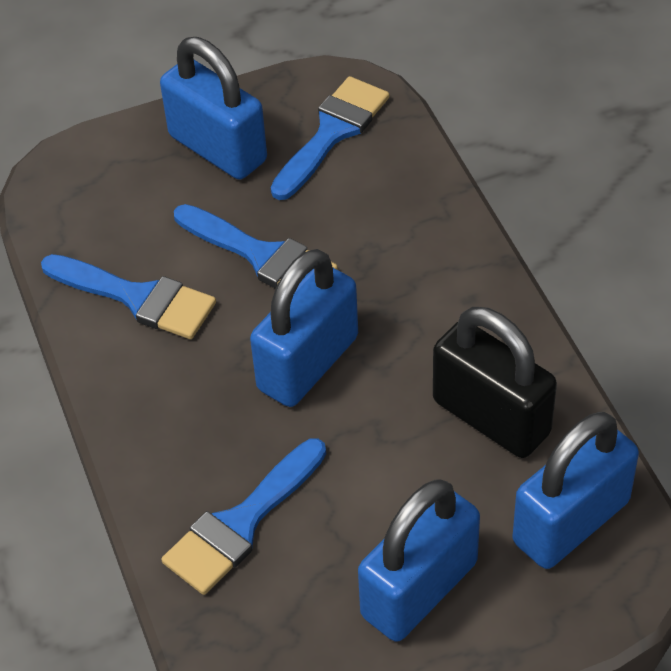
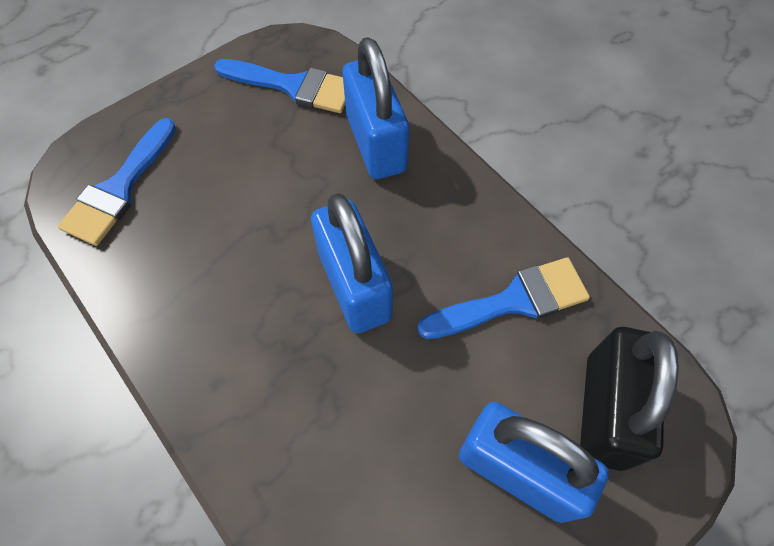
blue brush: [41,254,216,339] [161,438,326,595] [174,204,338,289] [271,76,389,200] = 4 -> [58,118,176,246] [214,59,345,113] [417,257,590,339] = 3
blue padlock: [160,37,267,179] [250,249,358,407] [358,479,480,642] [512,412,639,569] = 4 -> [311,193,393,333] [343,37,409,179] [459,402,609,523] = 3

